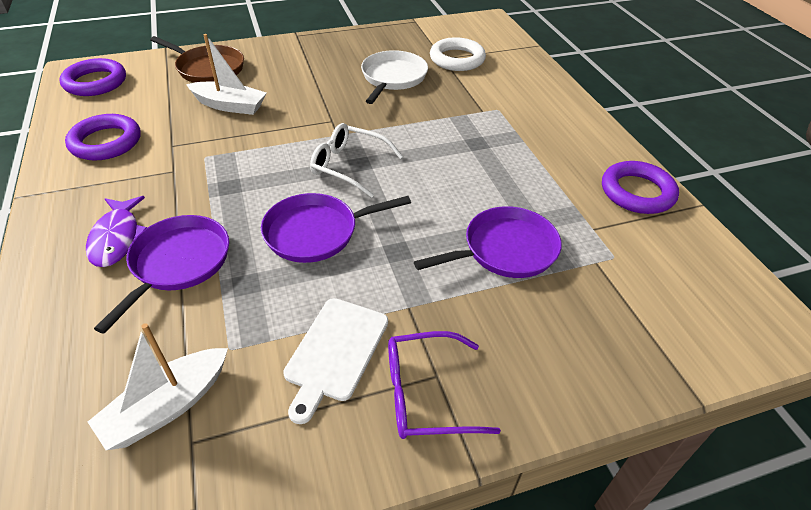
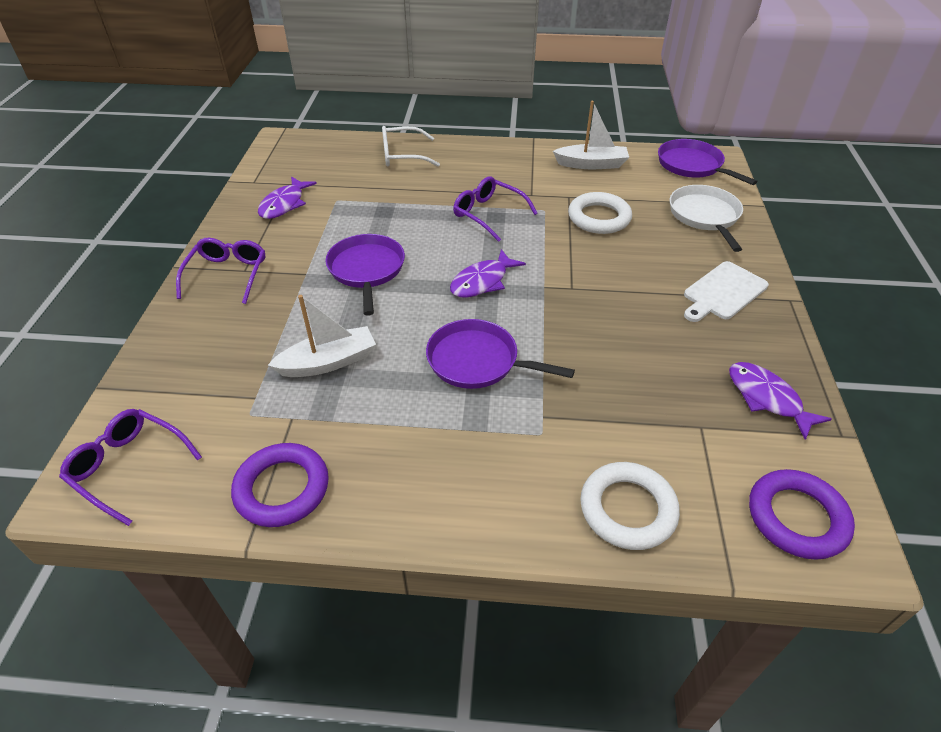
brown pan: [150,36,244,83] = 1 -> none = 0
purple fish: [86,196,148,267] = 1 -> [258,176,317,219] [450,249,526,298] [729,362,832,440] = 3
purple glasses: [388,331,501,439] = 1 -> [59,409,202,526] [176,238,265,304] [453,177,538,242] = 3
purple ring: [59,58,126,96] [65,114,141,160] [602,161,679,214] = 3 -> [231,443,329,527] [749,469,855,560] = 2
white ring: [430,37,486,71] = 1 -> [568,192,632,234] [580,462,680,550] = 2

